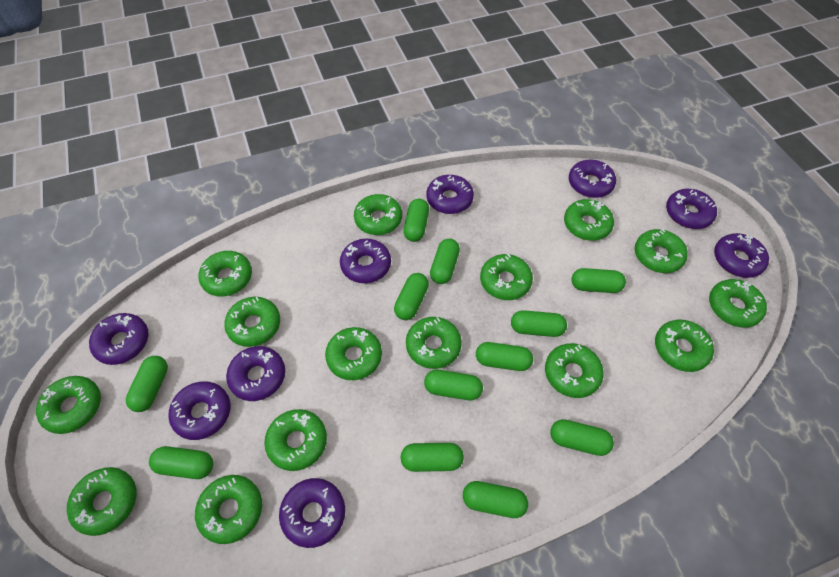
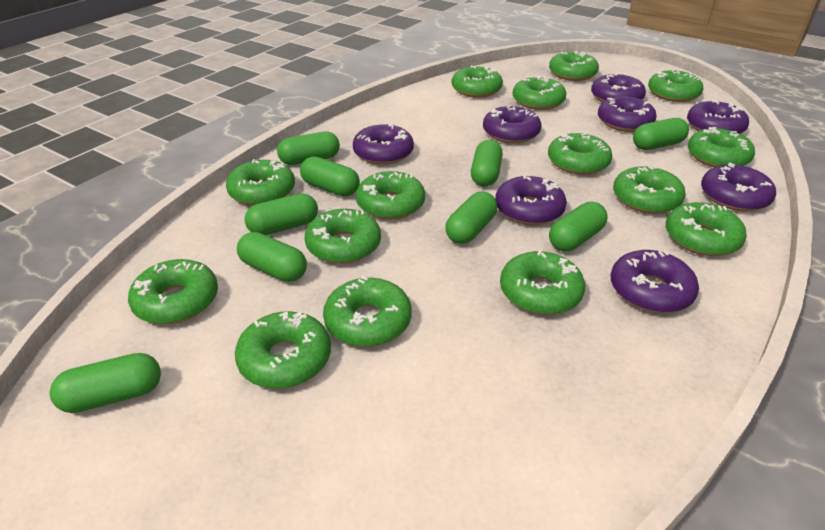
green capsule: [126,356,168,412] [149,446,213,479] [394,273,429,320] [401,443,464,472] [403,199,429,242] [424,370,483,400] [430,239,460,284] [463,481,528,518] [476,342,533,371] [511,310,567,337] [550,419,614,456] [571,268,626,293] = 12 -> [50,353,161,413] [237,232,307,282] [245,193,318,235] [277,132,340,165] [300,156,360,196] [445,192,497,244] [471,140,503,186] [549,202,608,251] [633,118,689,150] = 9
purple donut: [89,313,149,365] [168,381,231,440] [226,346,285,401] [279,478,345,548] [340,239,391,283] [427,175,474,214] [569,160,616,198] [666,189,717,229] [714,233,769,278] = 9 -> [353,124,414,165] [483,105,541,143] [495,175,567,225] [591,72,646,103] [598,96,657,132] [611,250,699,313] [687,100,749,134] [701,163,776,211] = 8

